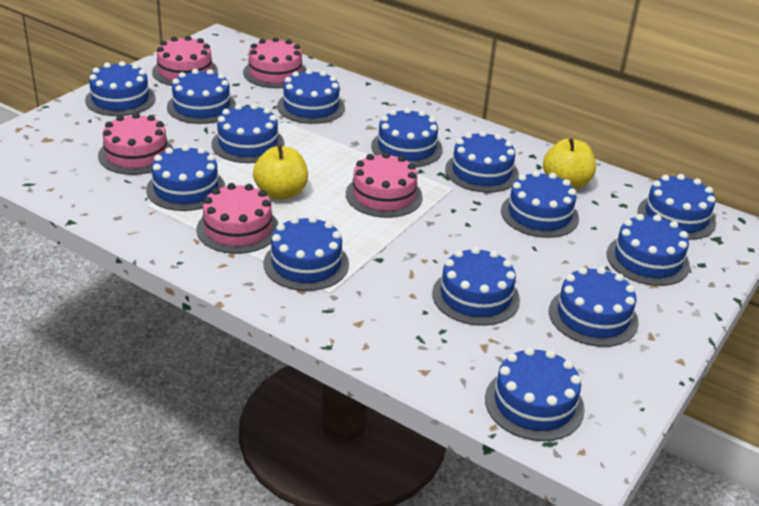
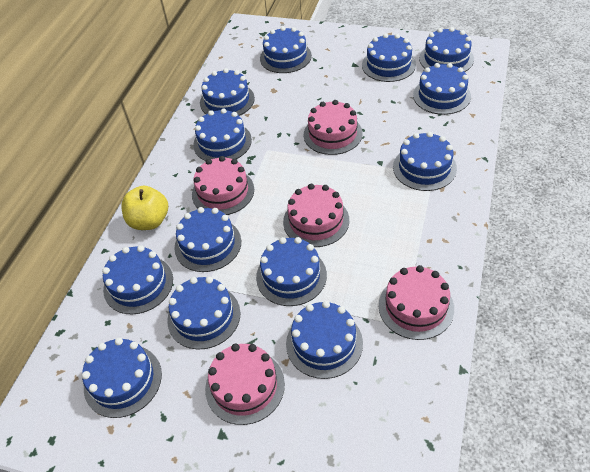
blue cake: [85,61,156,116] [146,145,225,211] [167,69,236,124] [211,104,284,163] [263,216,349,291] [277,69,345,124] [371,108,443,167] [432,247,520,326] [445,131,519,193] [485,347,585,441] [501,171,579,238] [549,267,639,347] [607,214,690,286] [638,174,716,240] = 14 -> [82,338,162,418] [102,245,173,315] [167,277,241,349] [174,207,241,272] [193,108,252,161] [200,68,255,116] [256,237,327,306] [260,26,312,73] [286,301,363,379] [362,33,416,82] [393,132,457,191] [413,63,471,115] [419,27,474,72] = 13
yellow apple: [253,145,308,200] [543,138,596,189] = 2 -> [121,186,168,230] = 1

